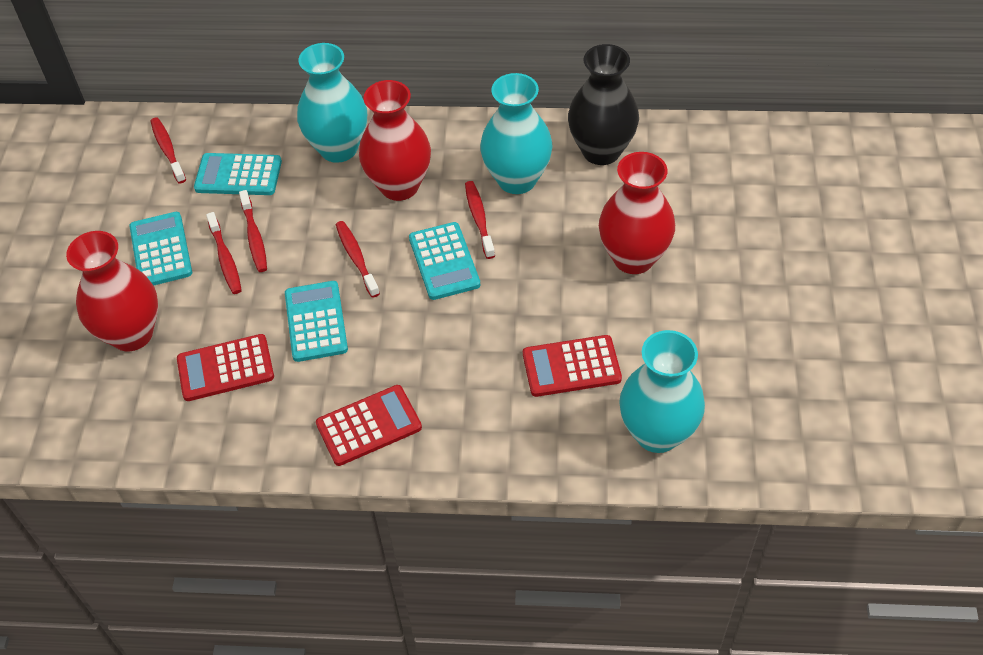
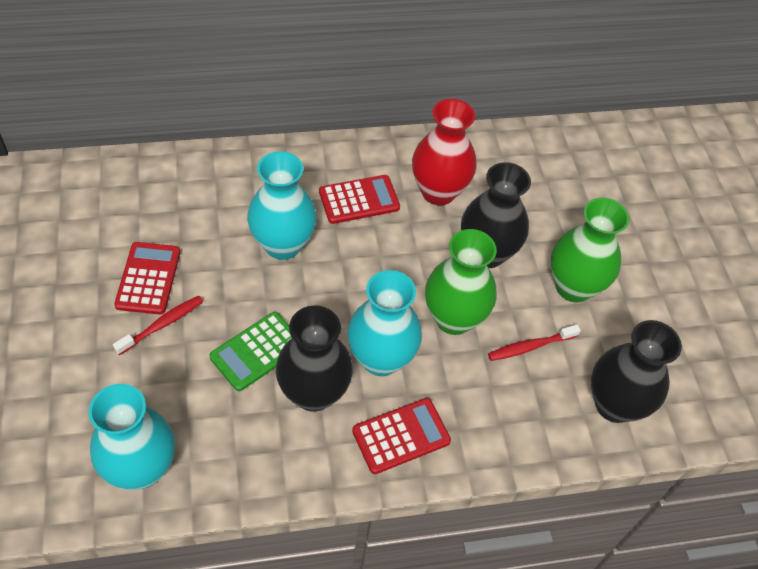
black vase: [568,44,639,165] = 1 -> [276,306,353,412] [461,162,531,268] [591,320,682,423] = 3
green calculator: none = 0 -> [209,312,292,391] = 1
green vase: none = 0 -> [425,229,497,335] [550,198,629,302] = 2
red toothbrush: [151,118,186,183] [206,212,242,294] [239,190,267,272] [336,221,380,298] [465,181,495,259] = 5 -> [113,296,203,355] [488,324,581,361] = 2
red vase: [66,231,158,351] [359,80,431,201] [599,152,675,274] = 3 -> [412,99,477,205] = 1
turquoise calculator: [129,212,192,286] [194,153,282,195] [285,281,348,362] [409,222,480,300] = 4 -> none = 0

